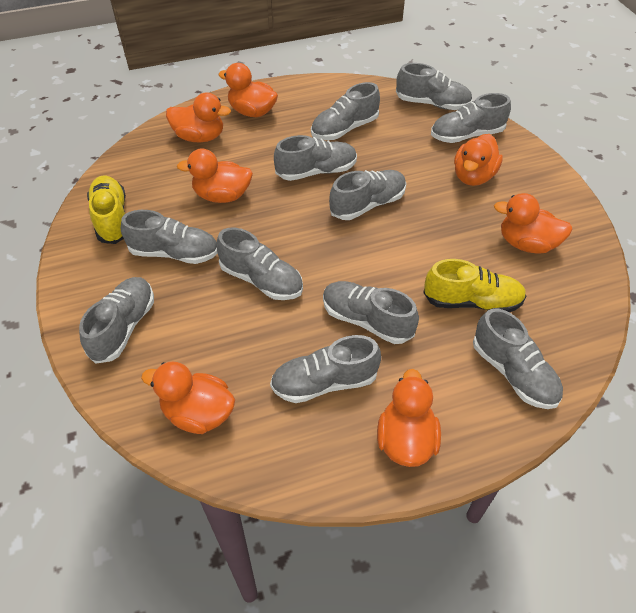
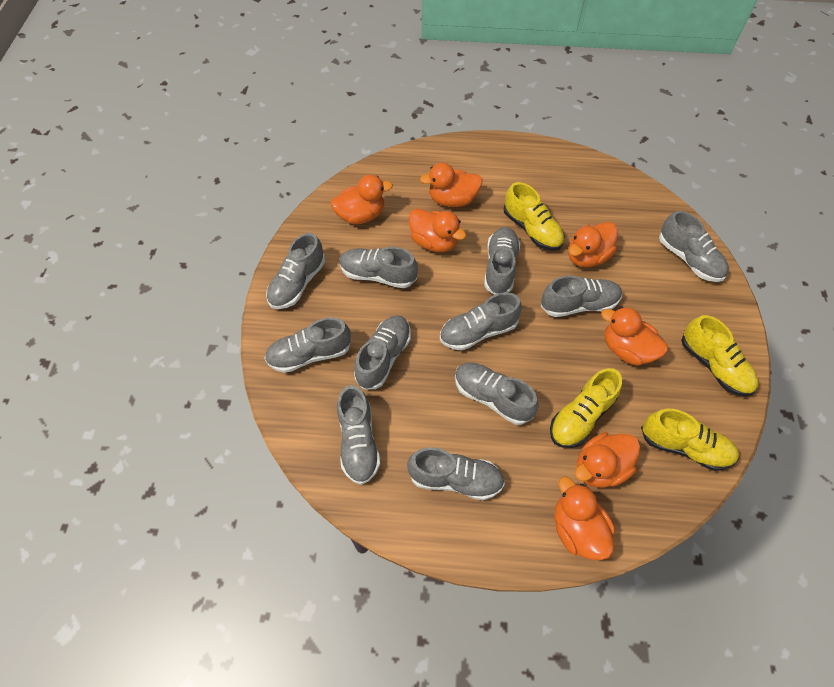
yellow shoe: [87,175,126,244] [423,259,526,312] = 2 -> [504,182,564,251] [550,368,622,448] [641,409,739,471] [681,315,759,396] = 4

